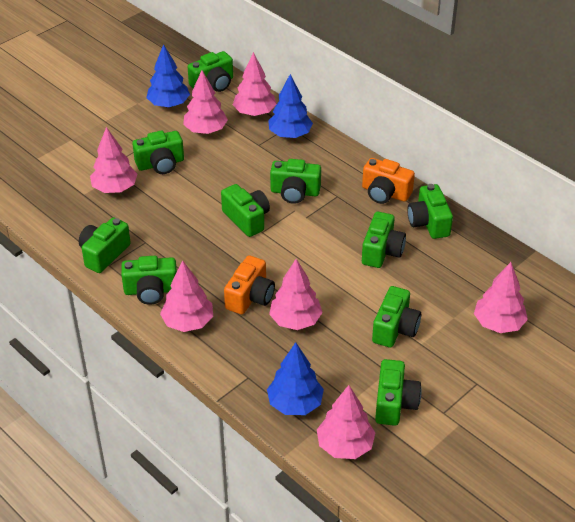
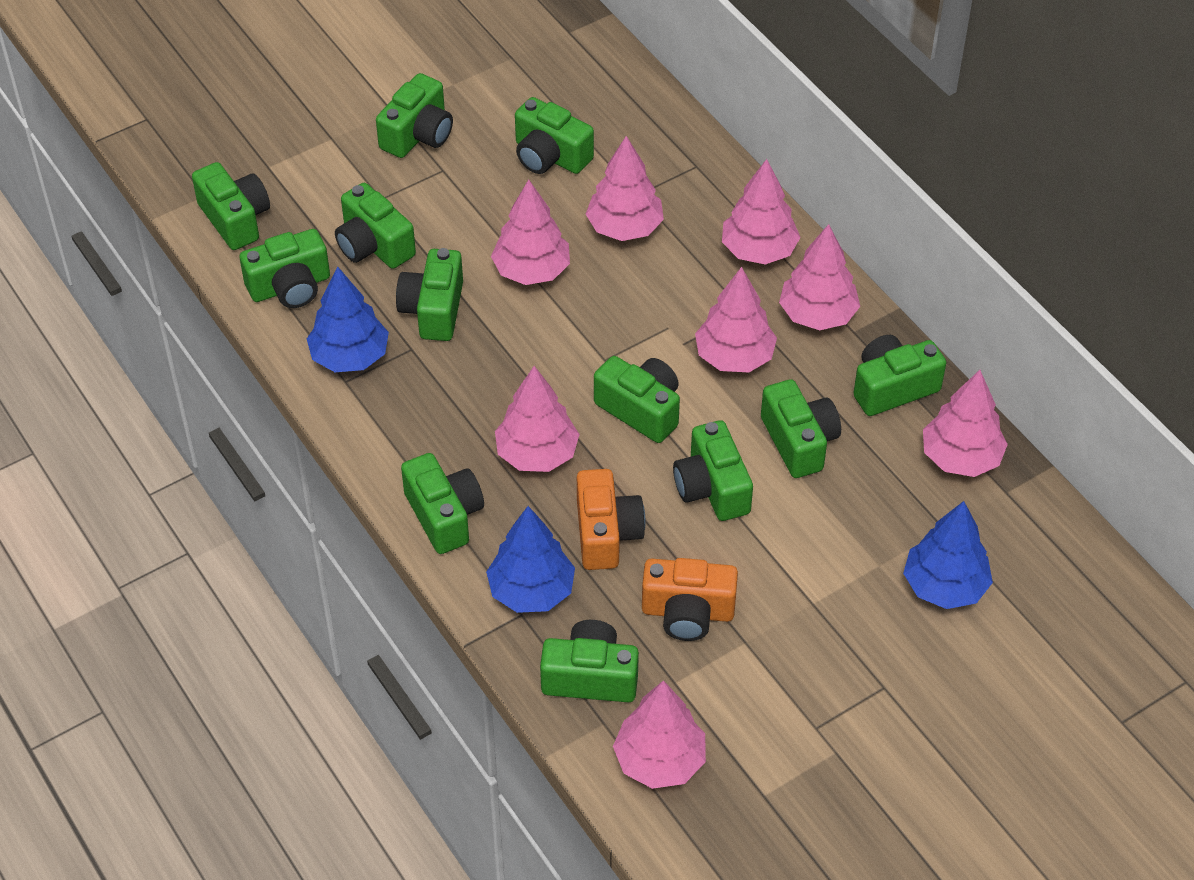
green camera: [79,217,131,273] [121,256,177,305] [133,131,184,174] [188,51,233,92] [221,184,270,237] [270,159,321,204] [362,212,406,268] [372,286,421,348] [375,359,422,426] [407,184,453,239] = 10 -> [192,162,270,250] [239,229,330,308] [335,183,416,269] [376,73,453,158] [396,248,463,341] [401,453,484,554] [515,97,594,174] [540,620,639,702] [594,356,680,443] [673,420,753,521] [761,379,841,478] [854,335,946,416] = 12
pink tree: [90,127,137,193] [160,260,213,332] [183,70,228,134] [233,52,276,116] [269,259,323,330] [317,385,375,459] [474,262,528,333] = 7 -> [491,179,570,285] [495,366,580,472] [586,136,664,241] [613,680,706,789] [695,267,777,372] [722,159,801,265] [779,224,860,330] [923,370,1008,477] = 8

